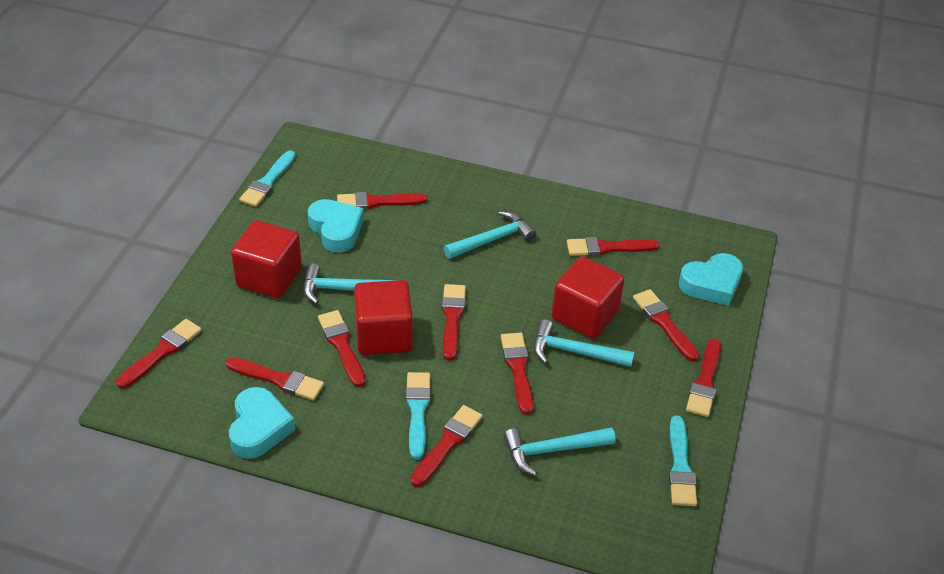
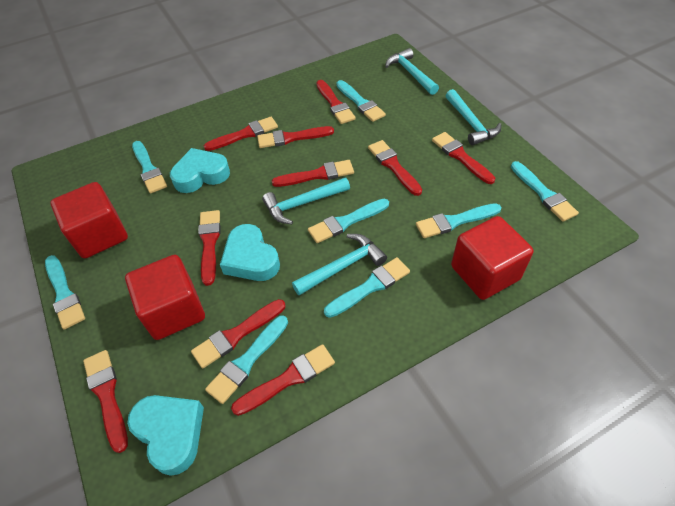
turquoise brush: [239,150,296,207] [406,372,431,460] [669,416,697,506] = 3 -> [45,255,85,330] [132,141,167,193] [205,315,288,404] [308,199,389,243] [324,257,410,318] [336,80,386,122] [416,203,501,238] [511,161,579,222] = 8

